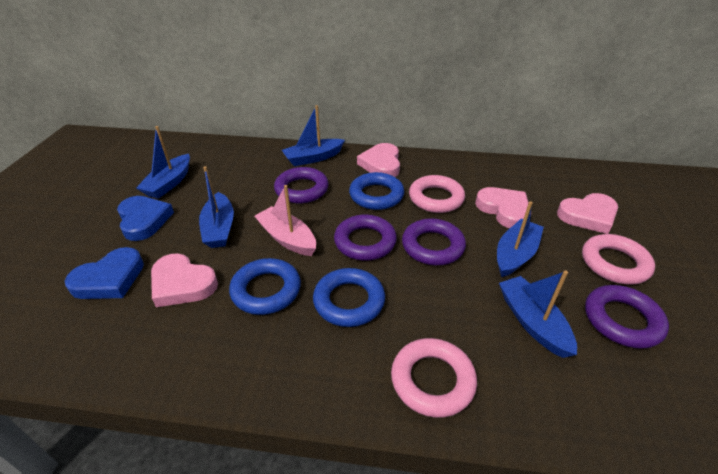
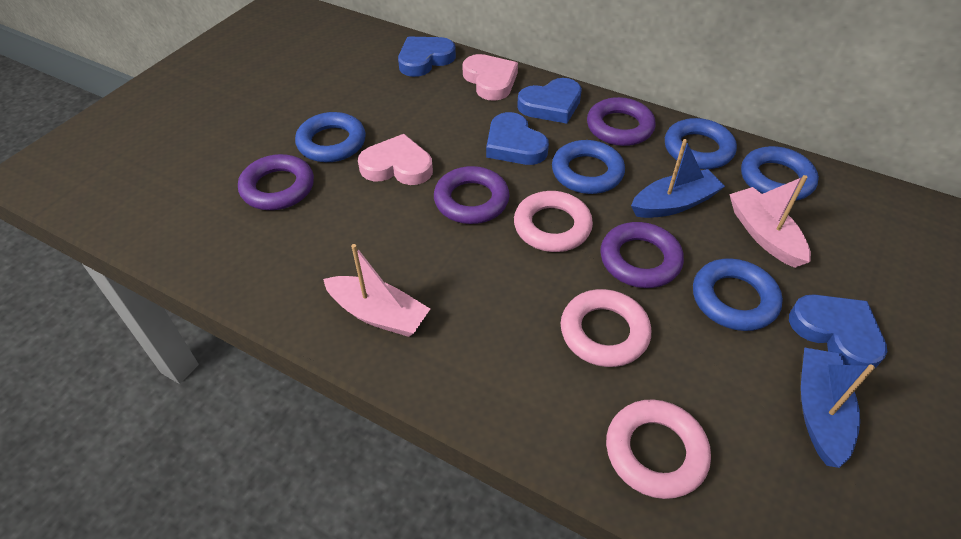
blue boat: [136,126,190,199] [199,166,234,248] [282,105,345,166] [497,201,544,277] [499,270,577,358] = 5 -> [631,139,725,218] [801,347,875,468] = 2
blue heart: [65,247,144,299] [117,196,174,241] = 2 -> [398,37,456,77] [486,112,549,165] [517,78,582,124] [789,294,887,368] = 4
blue ring: [229,258,301,315] [313,268,385,327] [349,172,404,210] = 3 -> [295,112,366,162] [552,140,625,194] [665,118,737,169] [693,258,783,331] [741,146,819,200] = 5
pink boat: [254,185,316,256] = 1 -> [323,244,430,337] [729,175,811,268] = 2
pink heart: [151,253,218,307] [357,143,400,177] [475,187,529,228] [557,193,618,234] = 4 -> [358,134,433,185] [462,54,518,101] = 2

